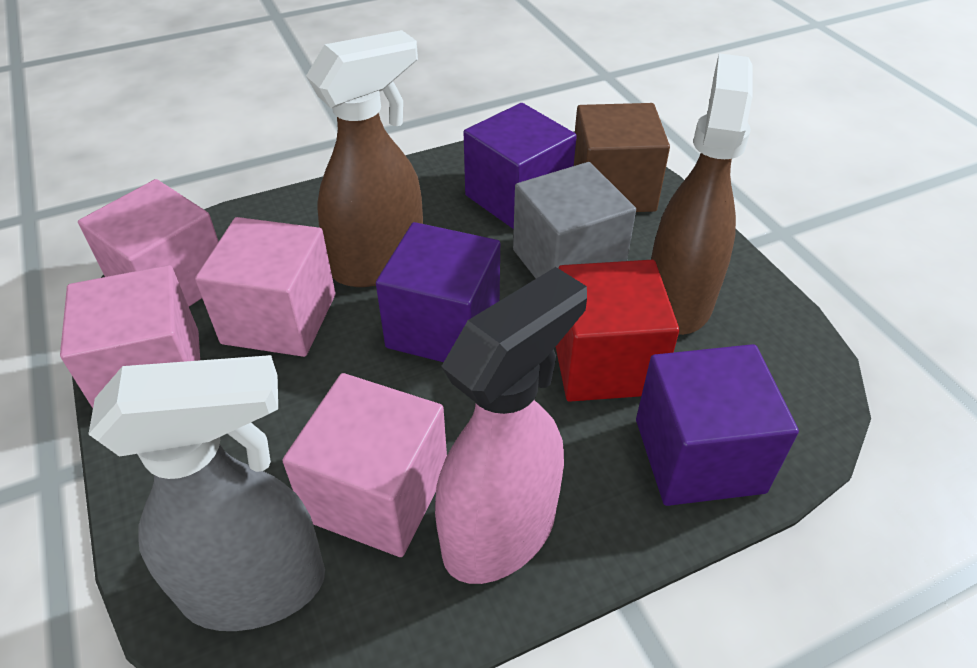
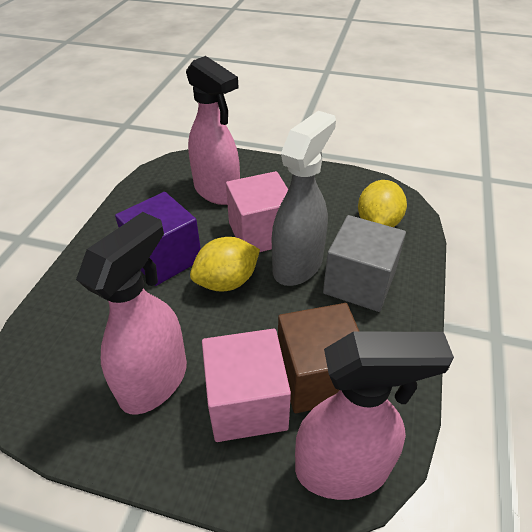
brown spray bottle: [306,30,423,287] [651,53,752,335] = 2 -> none = 0
pink cube: [60,265,200,408] [78,179,219,306] [195,217,336,357] [282,373,447,557] = 4 -> [202,329,291,442] [226,171,288,252] = 2
pink spray bottle: [435,267,587,584] = 1 -> [76,212,187,415] [186,56,240,205] [295,331,454,500] = 3
purple cube: [376,222,500,362] [464,103,577,229] [636,344,799,506] = 3 -> [115,192,201,286] = 1
red cube: [556,260,679,402] = 1 -> none = 0
yellow lemon: none = 0 -> [190,237,260,292] [358,180,407,227] = 2

